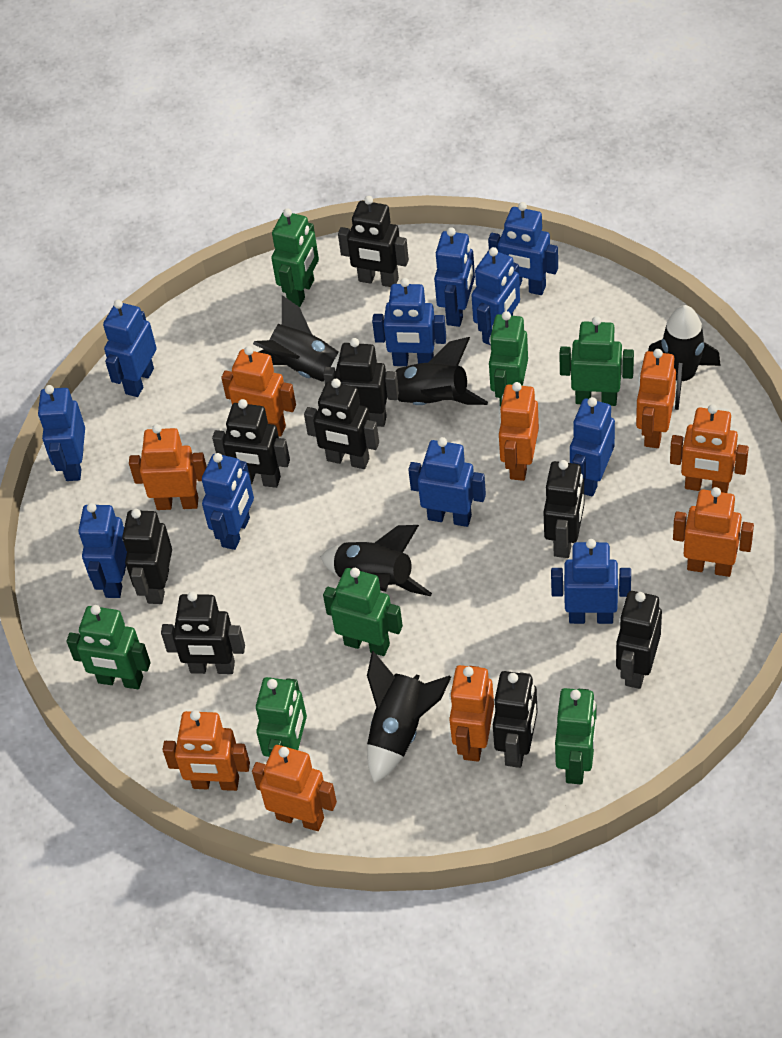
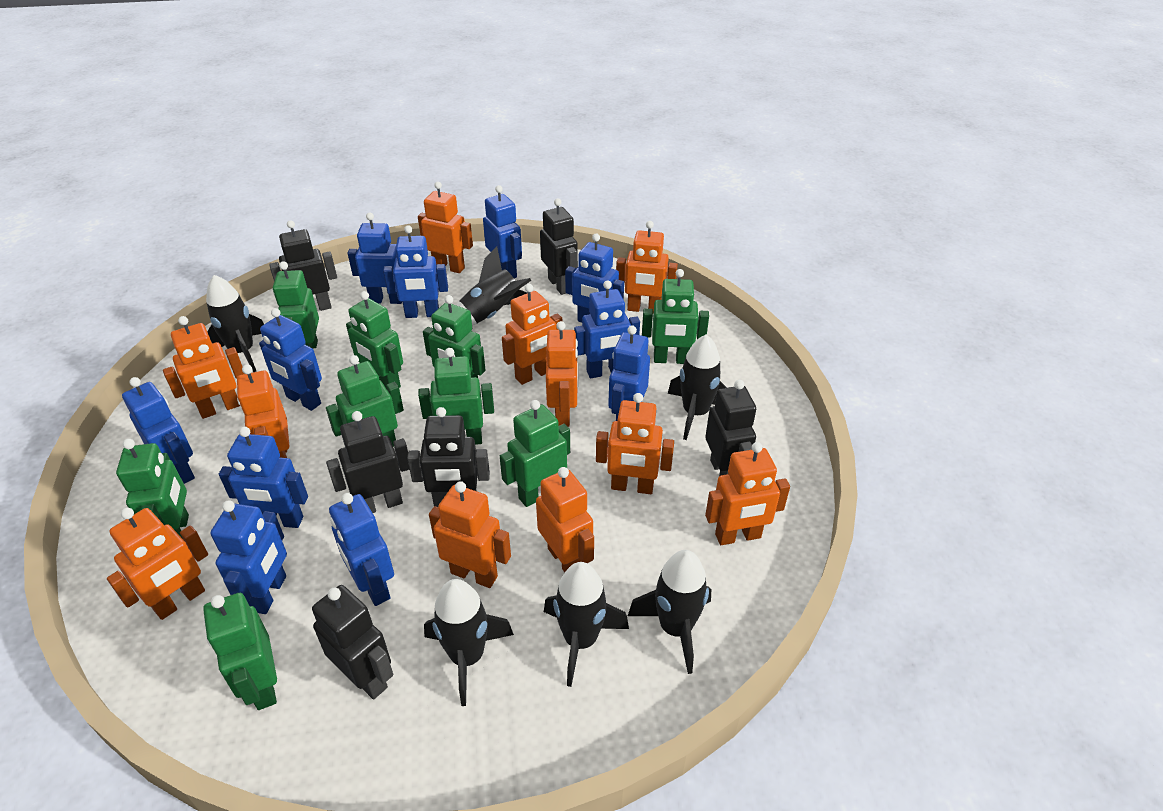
black robot: [122,509,172,604] [161,591,245,674] [212,399,290,488] [304,379,379,469] [323,338,399,427] [338,196,409,287] [493,671,538,768] [543,460,584,558] [616,591,662,689] = 9 -> [269,220,337,311] [312,585,393,699] [326,411,410,513] [407,407,490,507] [540,198,578,295] [705,380,756,476] = 6
black rocket: [253,295,340,382] [321,525,432,597] [367,651,451,783] [394,337,488,405] [648,305,721,410] = 5 -> [206,275,264,372] [424,579,514,706] [456,247,532,325] [544,562,629,687] [628,550,711,674] [668,334,727,440] = 6
green robot: [67,605,151,689] [256,677,307,757] [271,208,319,307] [323,568,403,656] [489,311,528,406] [555,688,597,785] [559,316,634,406] = 7 -> [116,439,189,539] [203,593,277,710] [273,261,319,349] [326,355,404,447] [346,291,403,389] [418,348,494,445] [423,295,485,378] [500,400,570,507] [642,269,709,364] = 9
orange robot: [129,424,207,510] [163,710,250,791] [221,346,296,437] [252,745,337,831] [449,665,494,762] [499,382,539,481] [636,349,676,448] [670,404,749,493] [673,487,754,577] = 9 -> [107,508,208,620] [163,316,244,419] [237,365,289,458] [418,182,473,273] [429,481,511,588] [502,283,562,385] [536,467,594,572] [546,321,578,427] [596,393,674,494] [616,221,678,313] [705,442,790,545] = 11

